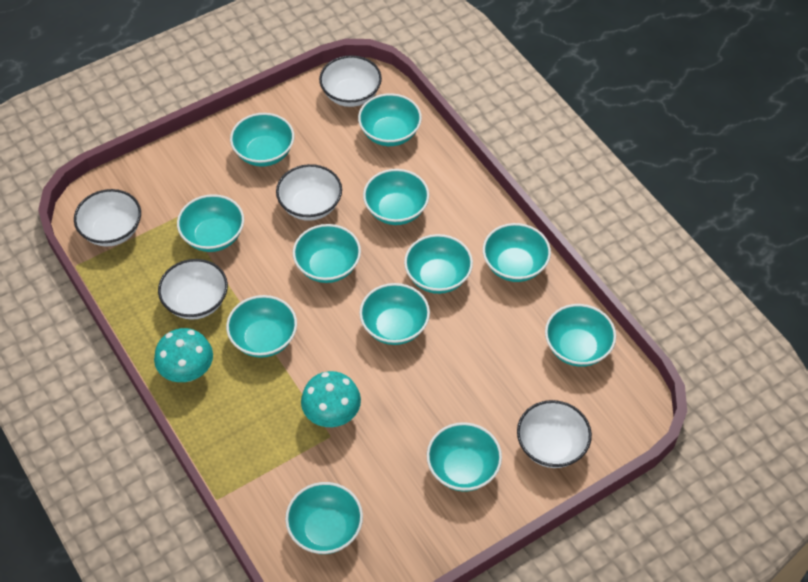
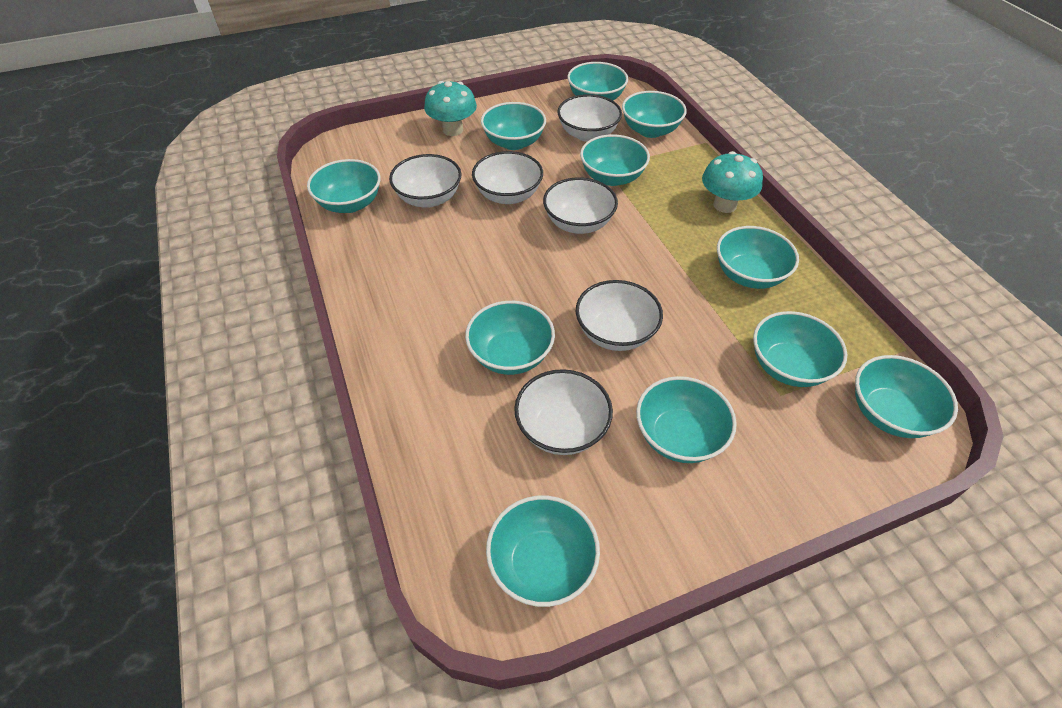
turquoise bowl: [177,194,244,252] [226,295,297,358] [230,113,294,167] [285,482,363,554] [293,224,361,283] [358,93,422,146] [359,283,430,345] [363,169,429,225] [404,234,473,294] [427,422,502,492] [483,223,551,282] [545,304,616,367] = 12 -> [307,159,381,213] [465,301,555,375] [481,102,546,150] [486,496,600,607] [567,62,628,100] [580,134,650,186] [622,91,687,138] [636,376,737,463] [717,226,799,289] [753,311,847,387] [855,355,958,438] = 11
white bowl: [74,189,141,247] [158,259,228,320] [276,164,342,221] [319,55,382,107] [517,400,592,468] = 5 -> [389,154,462,208] [472,151,543,204] [514,369,613,455] [543,177,618,234] [557,94,622,142] [576,280,663,351] = 6

